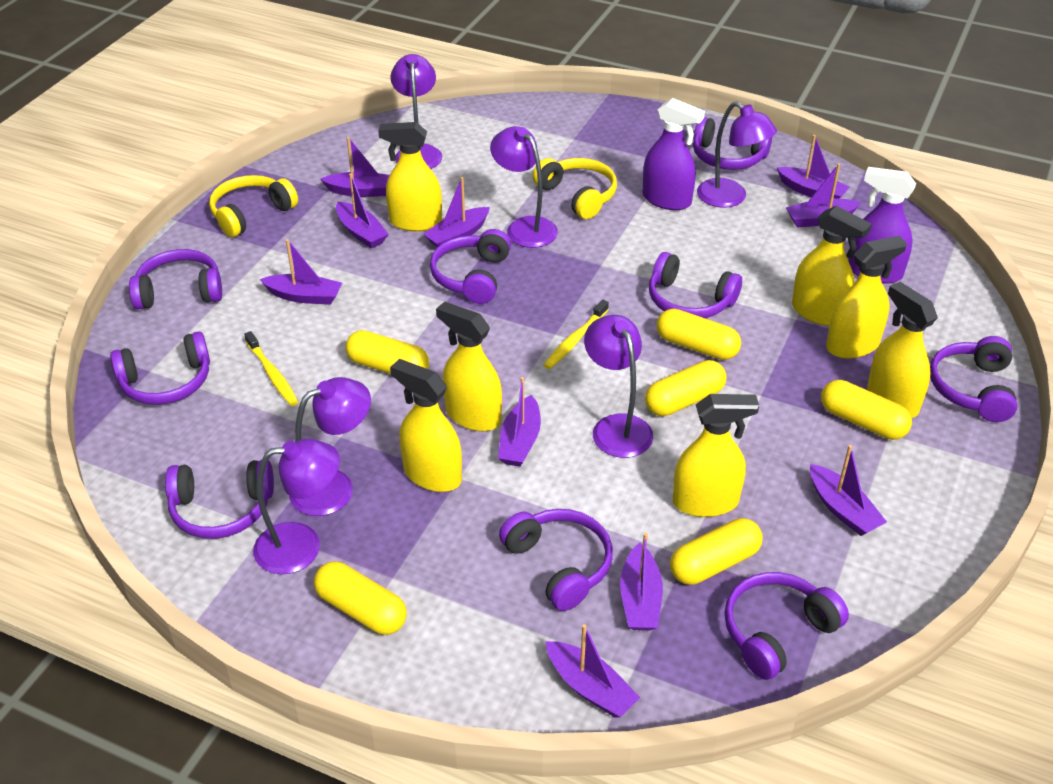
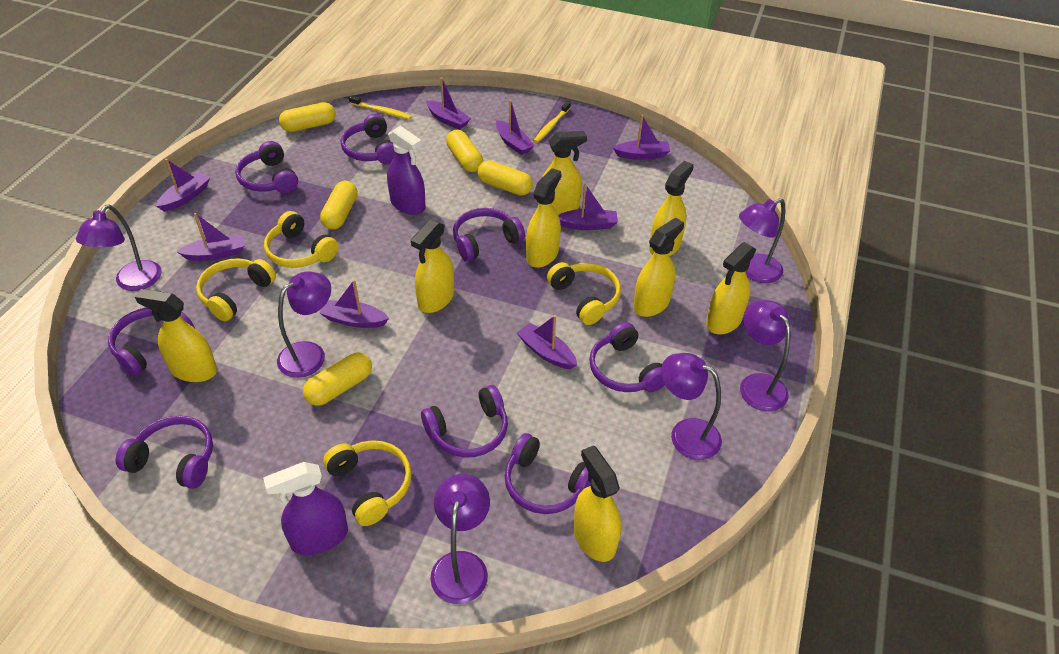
purple boat: [260,239,342,305] [320,137,390,197] [336,174,389,248] [423,177,490,248] [498,377,541,467] [546,624,640,718] [620,533,663,630] [777,135,850,199] [786,163,861,228] [810,445,887,536] = 10 -> [156,159,210,212] [176,213,245,261] [320,280,389,328] [426,77,471,130] [496,100,535,155] [517,315,577,369] [558,184,618,230] [613,115,670,160] = 8
purple headphones: [110,331,210,405] [129,249,222,309] [165,460,274,539] [430,229,511,304] [499,509,613,611] [649,252,742,318] [693,117,773,170] [724,572,849,680] [930,336,1017,422] = 9 -> [108,308,195,376] [116,415,213,489] [235,141,298,193] [341,114,396,164] [421,385,508,458] [453,208,525,261] [505,433,591,514] [589,322,665,392] = 8
yellow capsule: [314,562,407,635] [345,330,429,374] [645,360,726,416] [657,308,741,360] [670,518,763,585] [821,380,912,440] = 6 -> [279,102,336,132] [303,352,372,406] [320,181,358,229] [446,130,483,172] [477,160,533,196] = 5
yellow headphones: [209,175,298,237] [533,158,617,219] = 2 -> [196,258,276,321] [264,211,339,268] [323,440,412,526] [547,262,621,325] = 4
yellow spray bottle: [378,122,442,232] [390,359,462,492] [436,301,502,431] [673,394,759,517] [792,206,872,326] [826,236,907,359] [867,282,938,418] = 7 -> [135,289,217,382] [411,219,454,313] [526,168,561,268] [542,131,587,215] [573,445,621,562] [633,217,684,317] [649,161,693,256] [706,242,756,334] = 8

